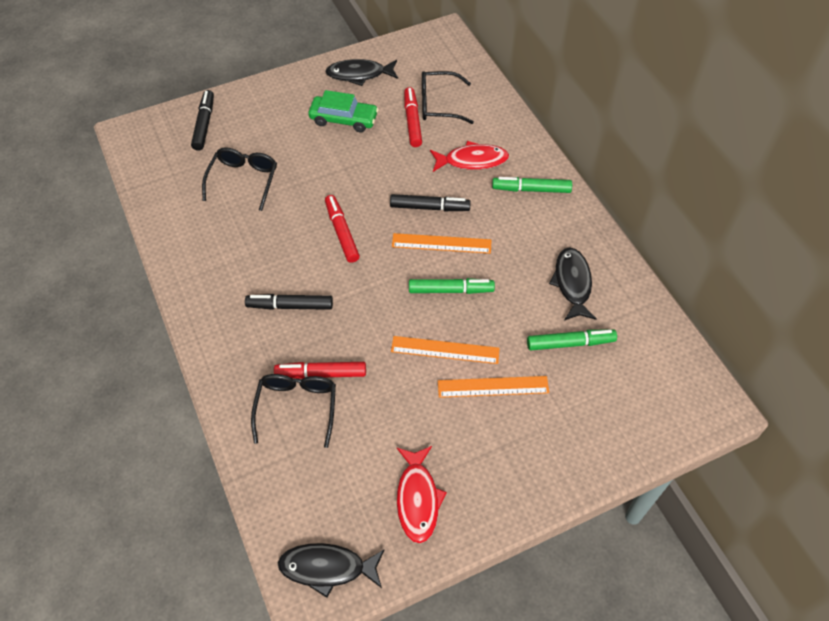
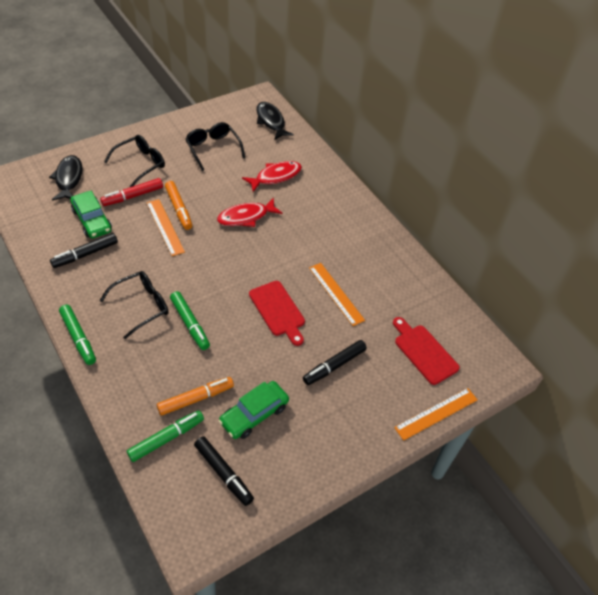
black fish: [278,543,385,598] [325,59,398,86] [549,247,597,321] = 3 -> [49,155,83,201] [256,102,294,140] = 2
green car: [308,90,379,132] = 1 -> [70,191,112,239] [219,381,289,439] = 2
orange marker: none = 0 -> [157,377,234,415] [165,181,192,230] = 2
red cutting board: none = 0 -> [249,281,305,346] [393,317,460,385] = 2
red marker: [274,362,366,379] [325,195,360,263] [404,87,422,147] = 3 -> [100,178,163,206] = 1

